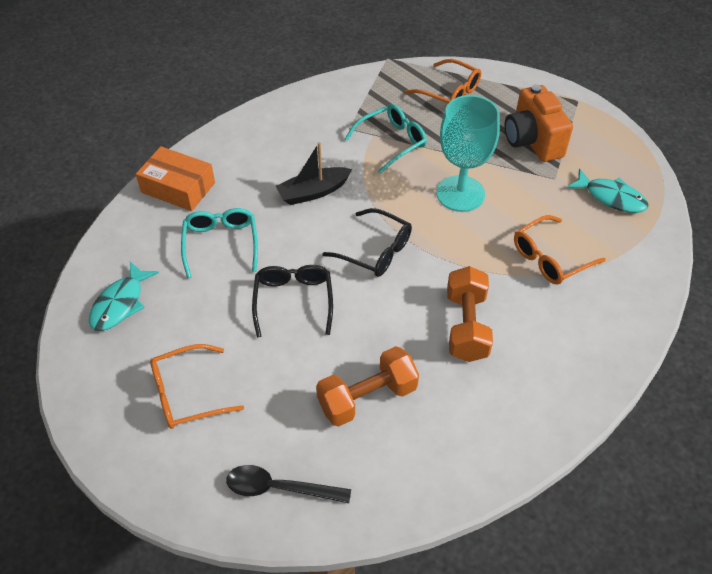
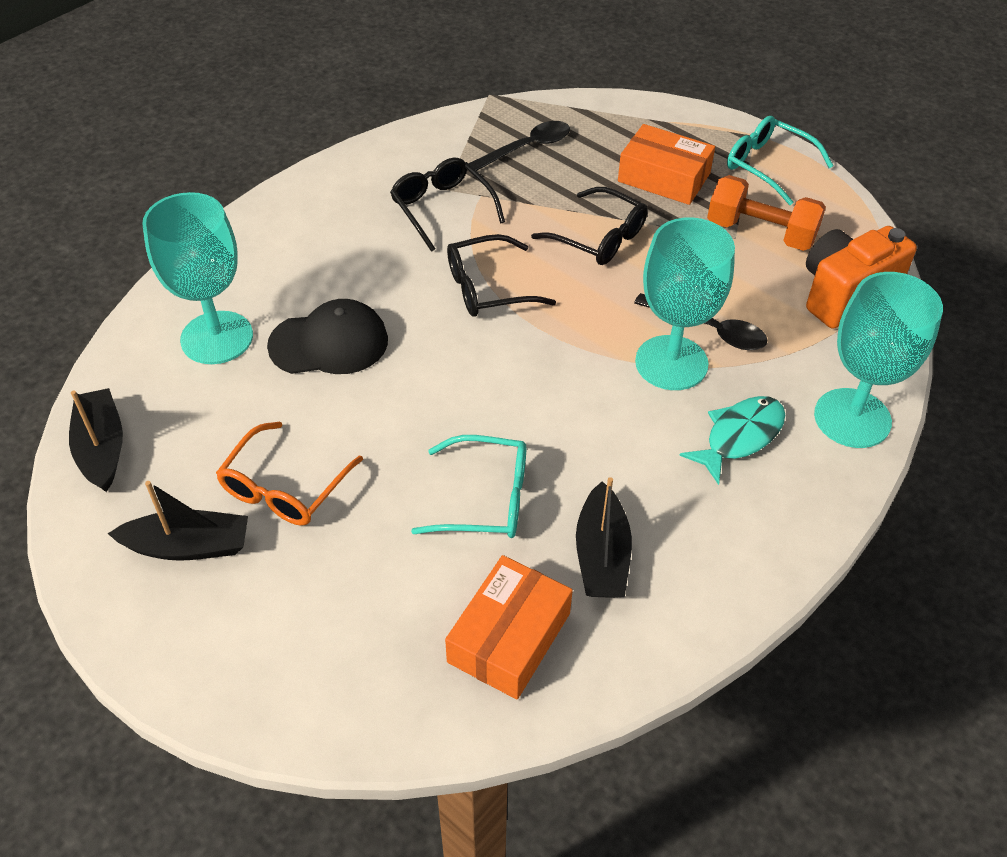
black boat: [276,142,352,205] = 1 -> [69,388,123,492] [108,481,248,561] [576,477,632,598] = 3
black cap: none = 0 -> [267,299,388,374] = 1
black glasses: [252,265,333,338] [322,208,412,277] = 2 -> [390,158,505,252] [447,234,556,317] [531,187,648,265] = 3
black spoon: [226,465,351,503] = 1 -> [468,121,570,171] [634,293,768,350] = 2
orange box: [136,146,215,211] = 1 -> [445,555,573,700] [618,124,715,205] = 2
orange dumbbell: [316,346,419,427] [447,266,493,362] = 2 -> [707,175,826,251] = 1
orange glasses: [150,344,244,429] [405,59,481,103] [514,215,606,285] = 3 -> [216,421,363,526] = 1
turquoise fish: [89,262,159,331] [567,168,648,213] = 2 -> [679,396,785,485] = 1
turquoise goblet: [436,95,500,212] = 1 -> [142,192,253,364] [635,218,735,390] [814,272,943,448] = 3

